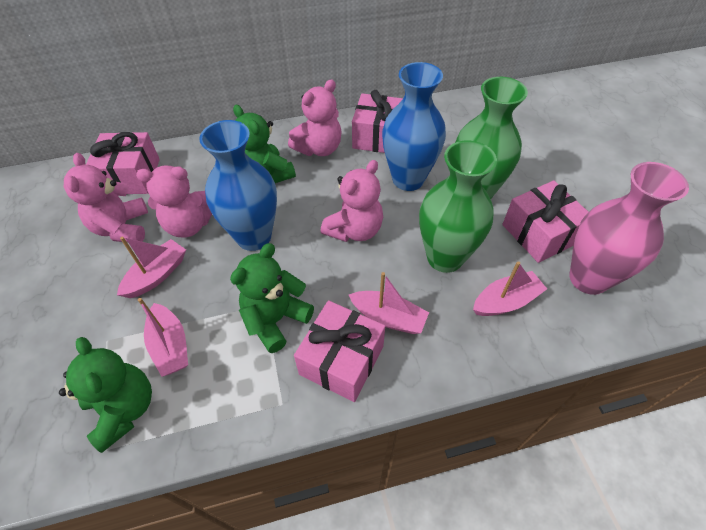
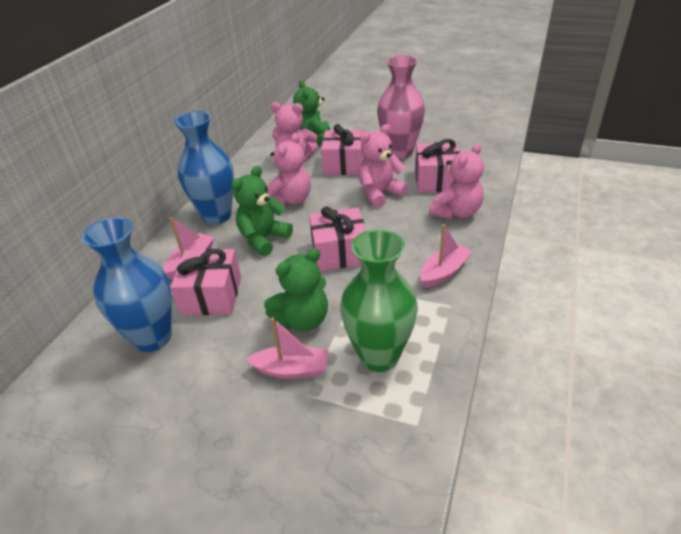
green vase: [419,140,497,273] [455,77,528,199] = 2 -> [340,229,418,372] = 1
pink boat: [117,236,186,298] [138,298,188,377] [349,272,429,334] [473,261,547,316] = 4 -> [163,217,214,280] [246,317,328,379] [420,224,472,288] = 3

